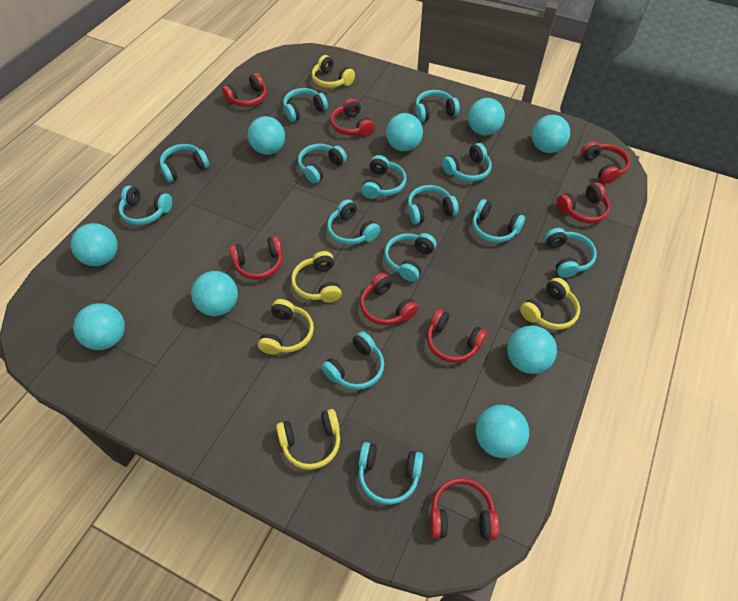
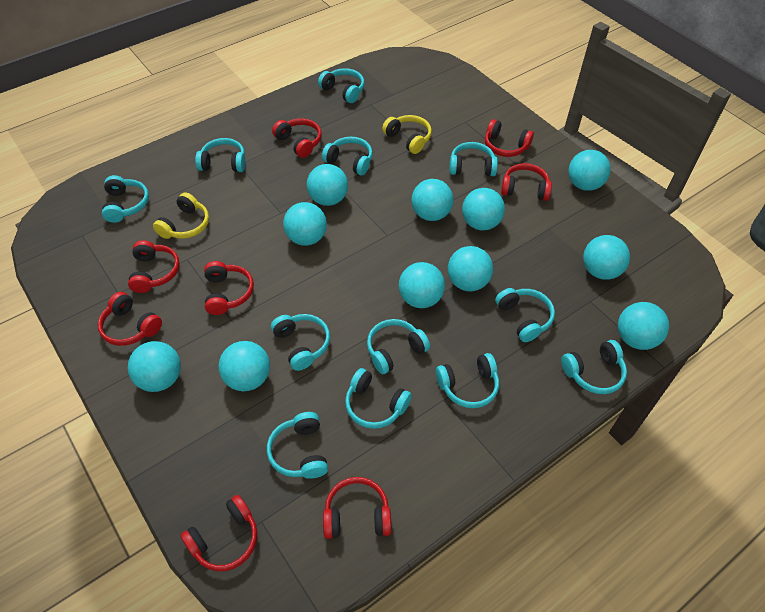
turquoise ball: [71,223,118,266] [73,303,125,350] [191,271,238,316] [248,116,285,155] [386,113,423,151] [468,98,505,135] [476,405,529,458] [507,326,557,374] [532,115,570,153] = 9 -> [128,341,181,392] [219,341,270,391] [283,202,327,246] [307,164,348,206] [399,262,445,308] [411,179,454,221] [448,246,493,291] [462,188,505,231] [568,150,611,191] [583,235,630,280] [618,302,669,350] = 11
turquoise headphones: [119,185,172,225] [160,144,209,182] [283,88,328,122] [298,144,347,184] [321,331,384,390] [327,199,380,245] [358,442,423,505] [361,155,407,199] [384,233,436,281] [408,185,459,225] [415,90,460,122] [442,143,492,182] [472,199,525,243] [545,228,597,278] = 14 -> [102,175,149,223] [195,138,245,172] [267,412,328,479] [271,314,330,371] [318,68,365,103] [322,137,373,175] [345,368,412,429] [367,319,430,374] [436,353,499,408] [449,142,498,176] [495,288,555,342] [561,340,627,394] = 12
yellow headphones: [258,299,314,355] [276,409,340,470] [291,251,342,303] [312,55,355,88] [520,277,580,330] = 5 -> [153,192,209,239] [382,115,432,154] = 2

